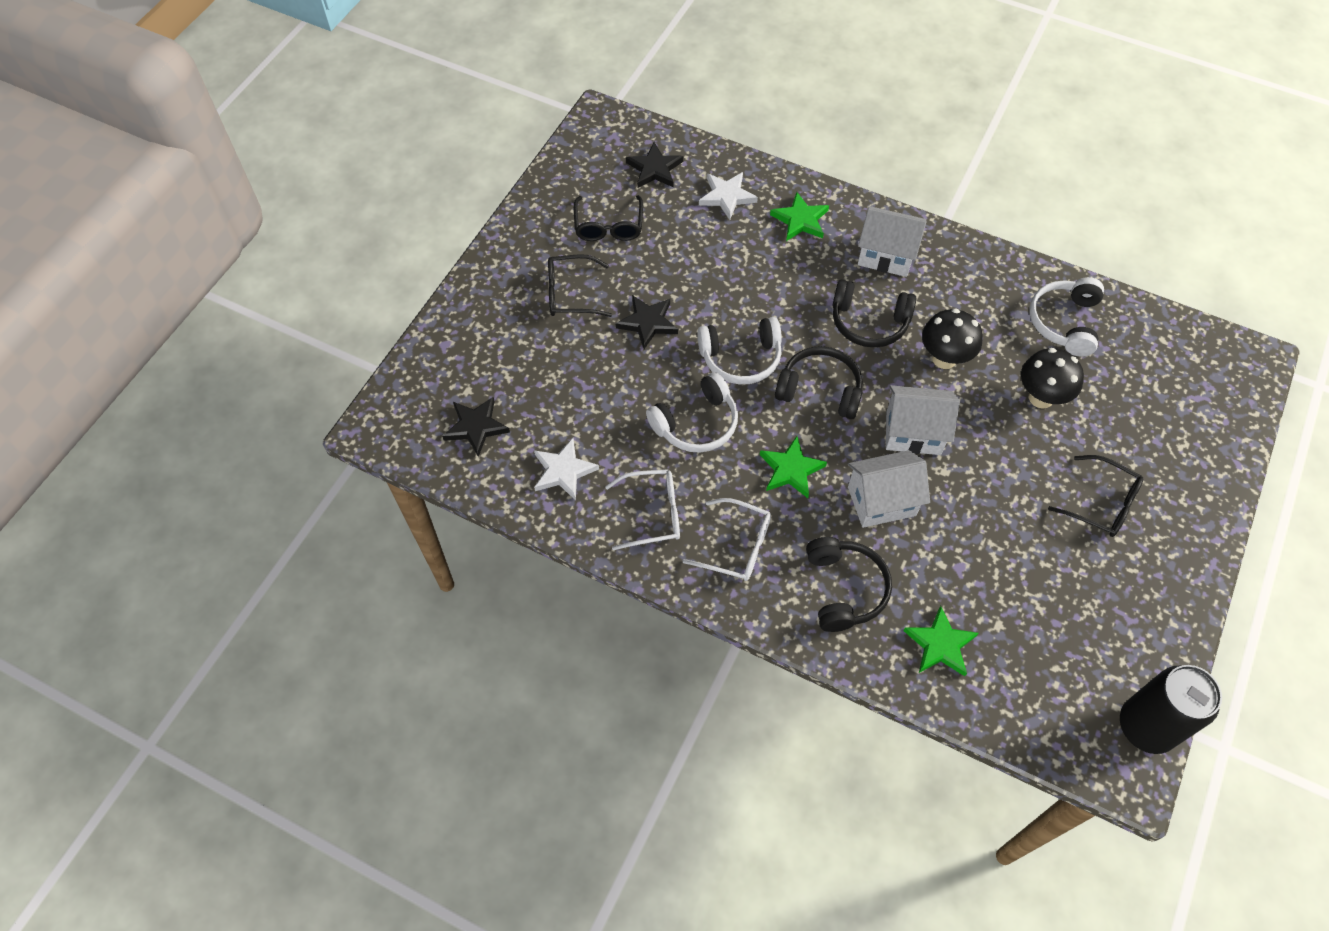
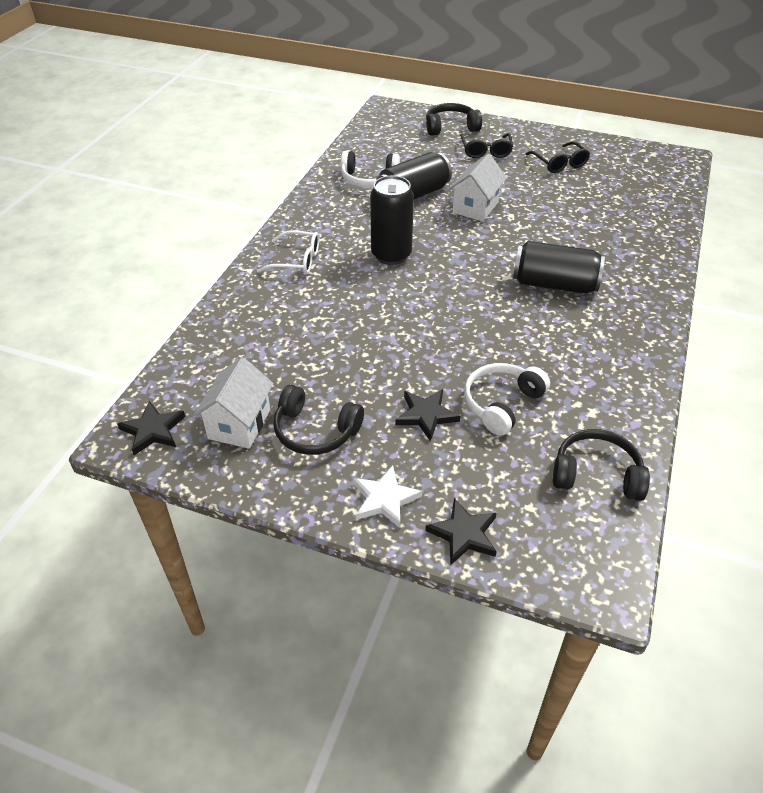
black can: [1120,665,1222,754] = 1 -> [370,176,414,265] [376,152,452,199] [513,241,605,294] = 3
black glasses: [548,254,612,317] [574,195,643,241] [1048,455,1143,537] = 3 -> [460,133,513,158] [525,141,590,173] = 2
black mushroom: [922,308,983,369] [1021,348,1084,409] = 2 -> none = 0
green star: [760,436,827,498] [770,192,829,241] [904,606,979,676] = 3 -> none = 0
white glasses: [605,469,680,550] [683,498,771,581] = 2 -> [257,230,319,274] = 1
white headphones: [646,372,738,453] [697,317,782,384] [1030,277,1104,356] = 3 -> [341,151,400,188] [464,363,550,436] = 2
white house: [848,450,930,528] [858,206,927,277] [886,385,960,455] = 3 -> [194,357,274,449] [449,154,507,222] = 2
white star: [534,438,599,501] [699,172,758,220] = 2 -> [353,465,422,528] = 1

